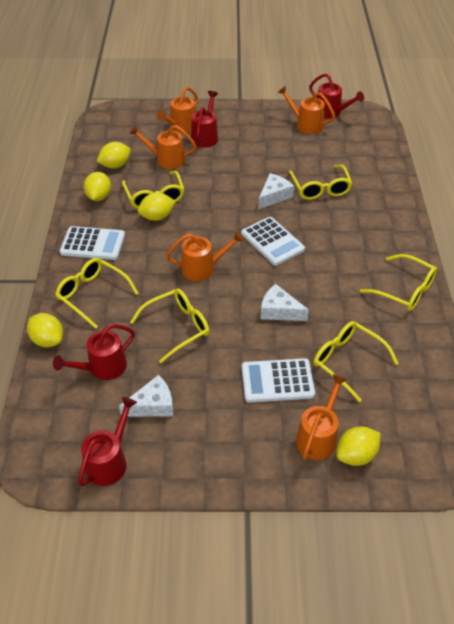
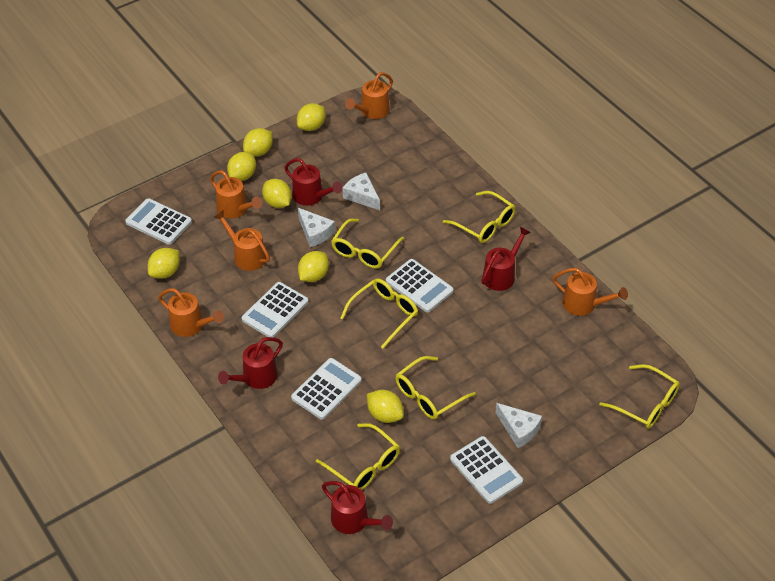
white calculator: [60,226,125,260] [241,217,305,266] [242,358,315,403] = 3 -> [125,198,192,245] [242,282,308,337] [291,358,362,420] [386,259,453,312] [450,436,523,504] = 5
yellow lemon: [27,313,63,347] [84,172,111,201] [97,142,131,169] [138,192,176,221] [336,426,380,466] = 5 -> [147,248,180,279] [227,152,256,181] [243,128,273,156] [262,179,292,208] [297,103,325,131] [298,251,329,282] [367,390,404,423] = 7

